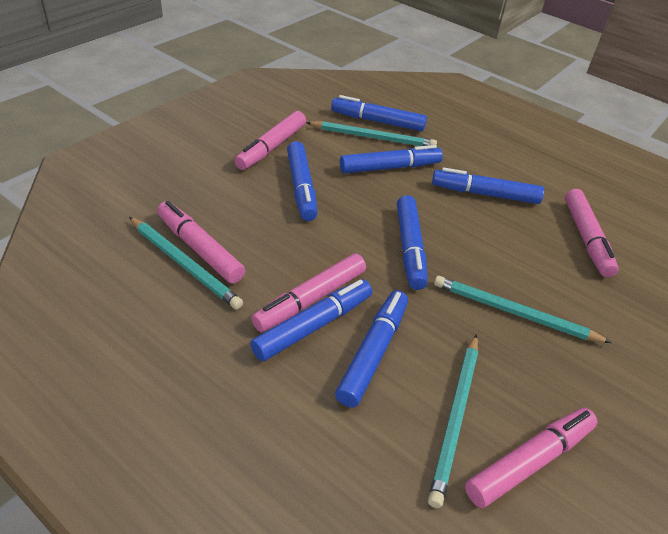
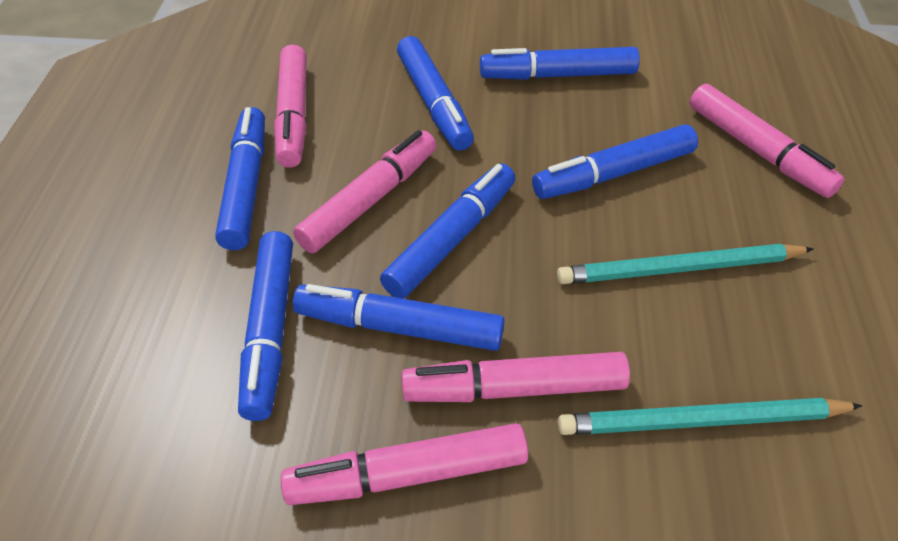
turquoise pencil: [129,217,243,310] [306,121,437,146] [428,334,478,508] [434,276,612,343] = 4 -> [557,244,814,284] [558,398,862,435] = 2

